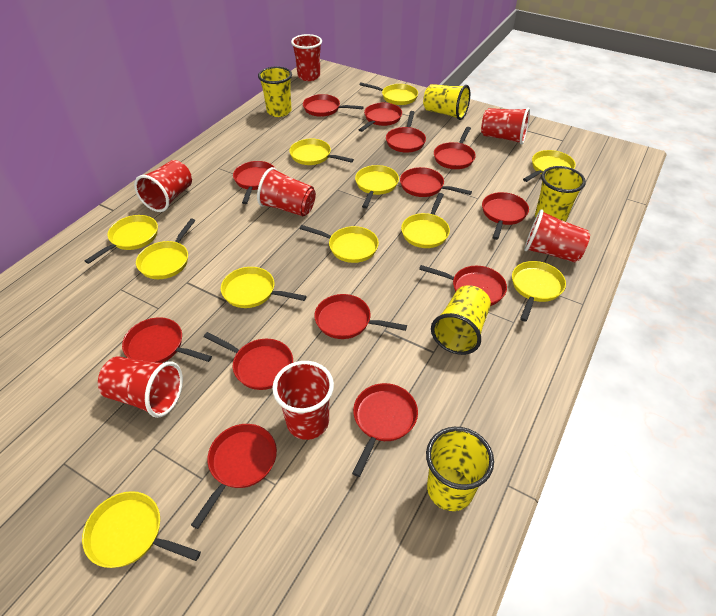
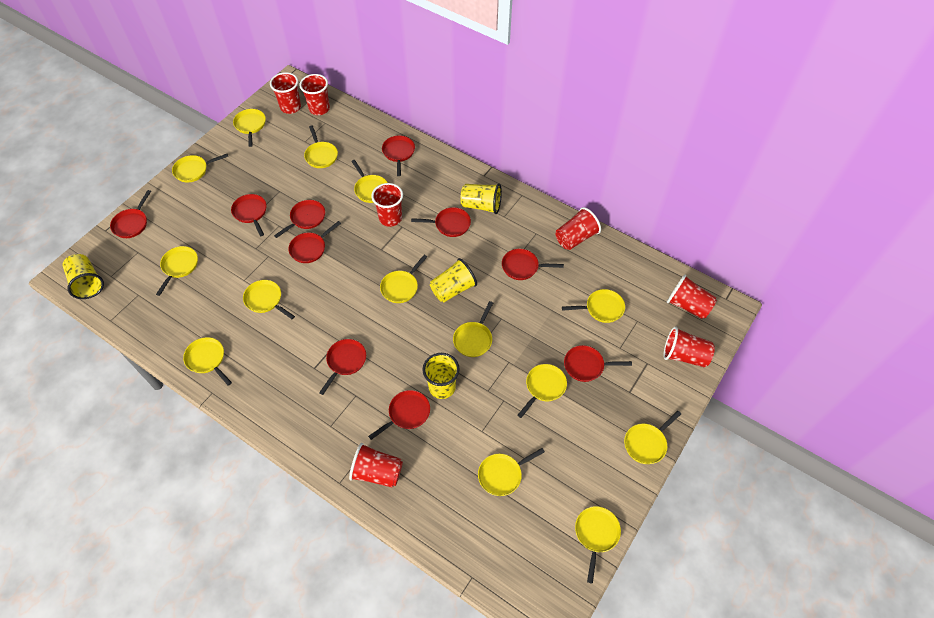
red pan: [122,317,212,363] [191,424,277,529] [204,332,293,390] [233,161,276,204] [303,94,364,117] [314,294,407,339] [352,383,418,477] [359,103,402,132] [386,111,426,153] [400,167,472,197] [419,265,507,306] [434,127,476,169] [482,192,529,240] = 13 -> [110,190,151,238] [231,194,267,236] [274,200,325,238] [288,221,341,263] [319,339,366,395] [368,390,430,440] [382,135,415,176] [411,207,471,237] [502,249,564,280] [564,345,632,382] = 10
yellow cup: [258,66,292,117] [423,84,470,120] [426,427,494,511] [431,285,491,355] [535,166,586,222] = 5 -> [62,254,104,299] [422,353,460,399] [430,258,477,302] [460,183,502,214] = 4
yellow pan: [82,491,201,568] [85,215,158,264] [136,219,195,279] [221,267,306,308] [289,139,354,165] [300,225,379,263] [355,165,399,208] [360,82,418,105] [401,193,450,248] [512,261,566,322] [523,150,576,182] = 11 -> [156,246,198,296] [172,154,228,183] [183,337,232,386] [233,109,266,147] [243,280,295,319] [304,125,338,168] [351,160,388,203] [380,255,427,303] [453,301,493,357] [478,448,545,496] [518,364,567,418] [562,289,625,323] [575,506,621,583] [624,411,681,464] = 14

